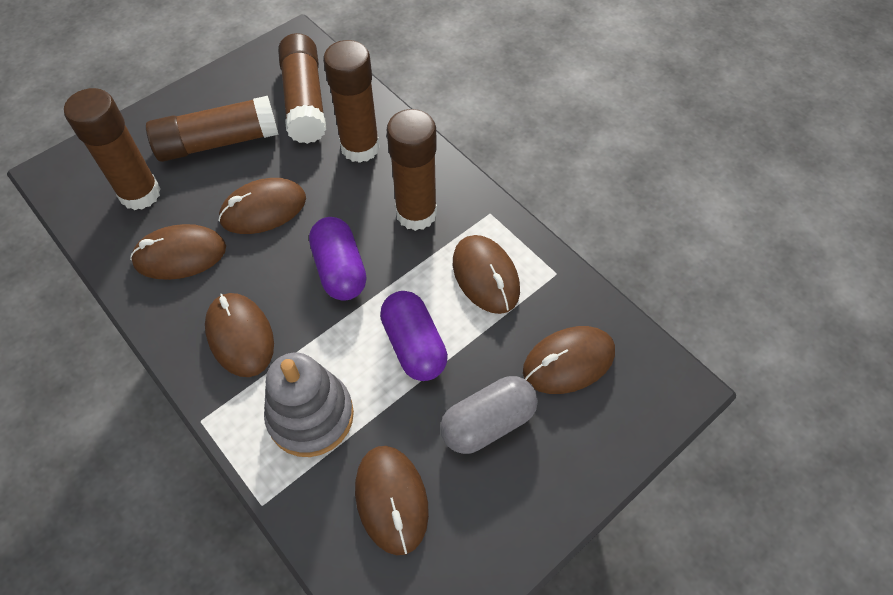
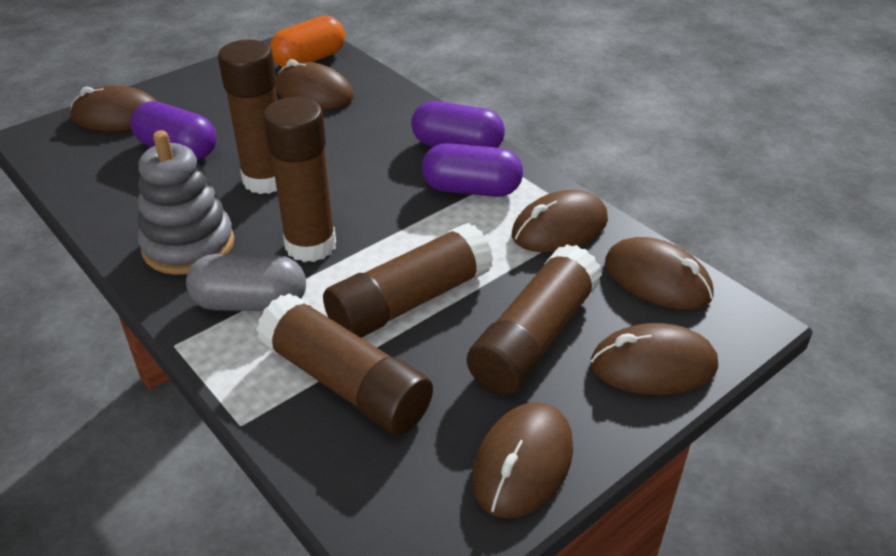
orange capsule: none = 0 -> [269,15,345,67] = 1
purple capsule: [309,217,367,301] [380,291,448,381] = 2 -> [131,101,217,160] [411,101,505,148] [422,143,523,197] = 3

